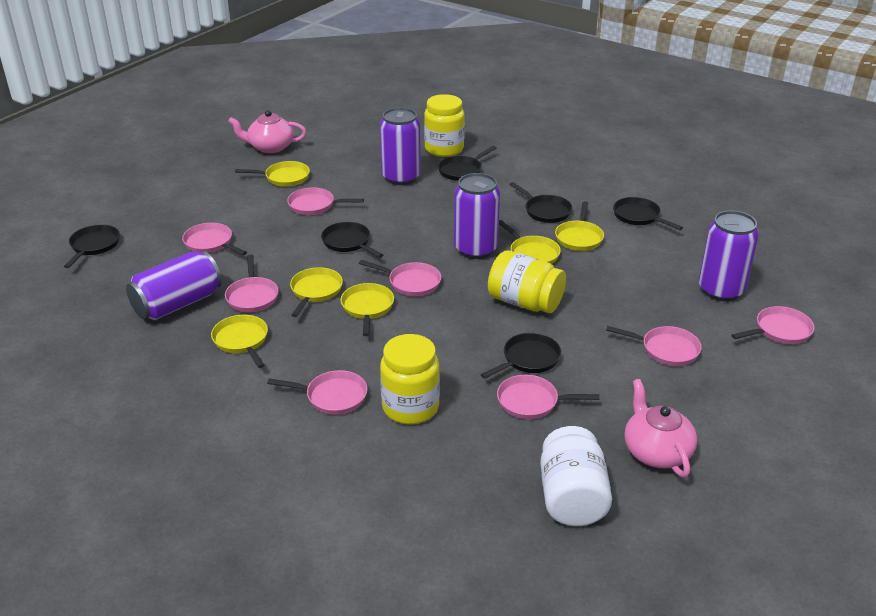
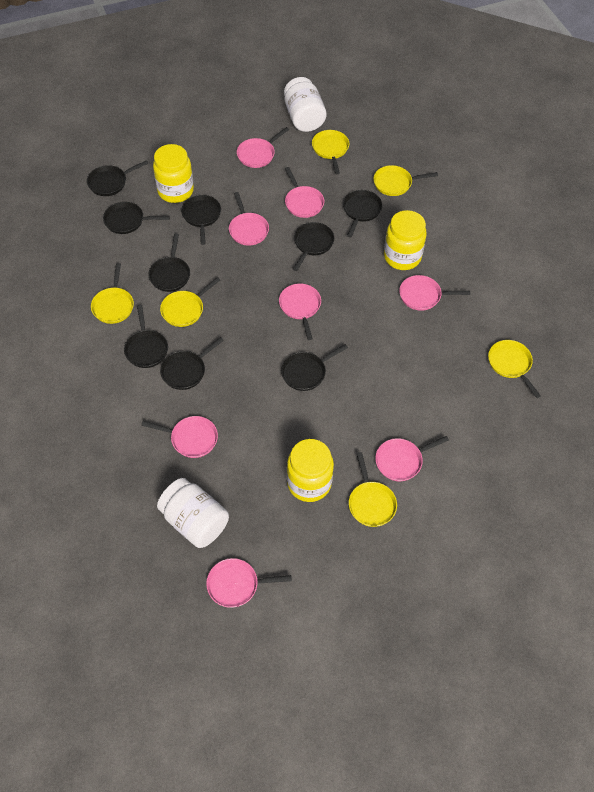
black pan: [64,224,120,268] [321,222,383,258] [438,146,497,181] [481,333,561,379] [509,182,572,223] [613,197,683,230] = 6 -> [87,160,149,196] [103,202,170,234] [124,305,168,368] [148,234,190,292] [160,337,224,390] [181,195,221,245] [281,344,348,391] [293,222,334,271] [343,190,383,237] = 9
pink teapot: [228,110,306,153] [624,379,697,477] = 2 -> none = 0
purple can: [126,251,222,321] [380,107,421,185] [454,173,500,259] [699,210,759,301] = 4 -> none = 0
white jar: [540,426,612,526] = 1 -> [157,478,229,548] [284,77,326,132] = 2

